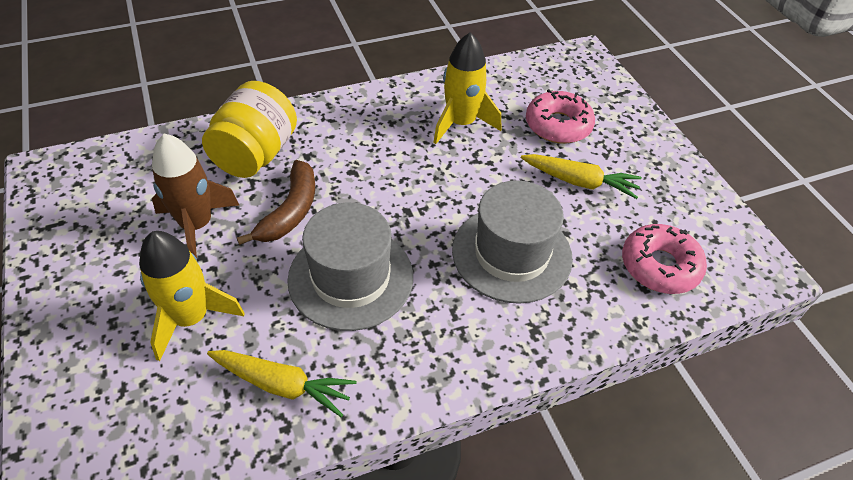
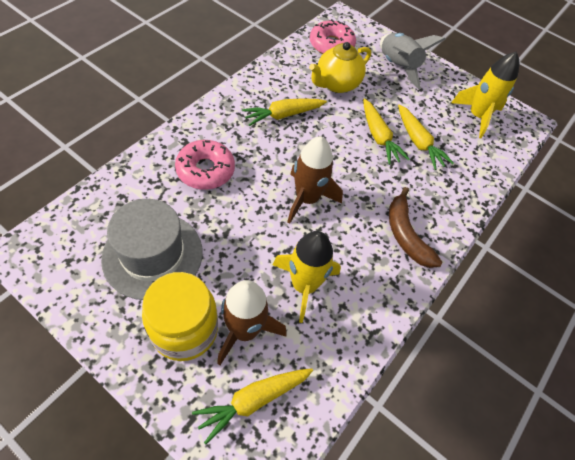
brown rocket: [152,133,239,258] = 1 -> [217,280,287,365] [287,136,343,223] = 2
grey hat: [287,203,413,331] [452,180,573,304] = 2 -> [101,199,203,300] = 1
grey rocket: none = 0 -> [380,33,445,89] = 1
yellow carrot: [207,350,356,417] [521,154,642,199] = 2 -> [192,368,313,445] [242,98,327,126] [363,98,410,165] [398,104,454,170] = 4
yellow teapot: none = 0 -> [309,42,371,93] = 1

